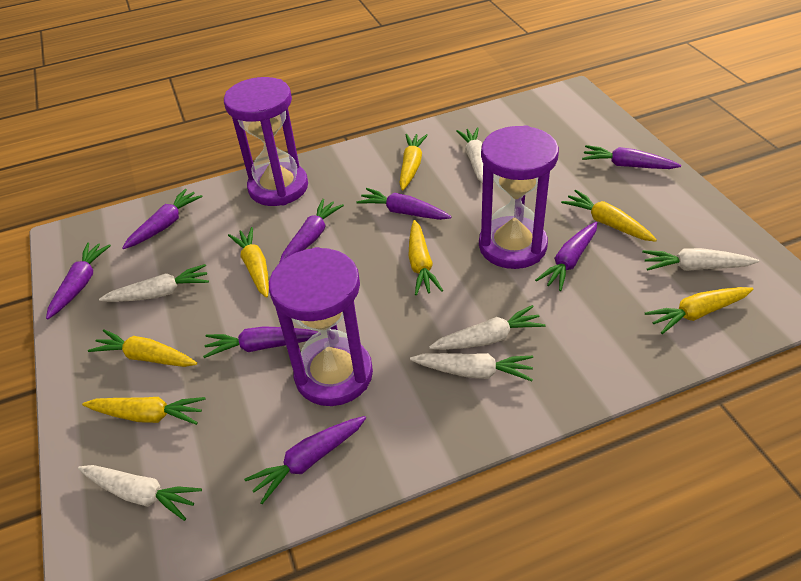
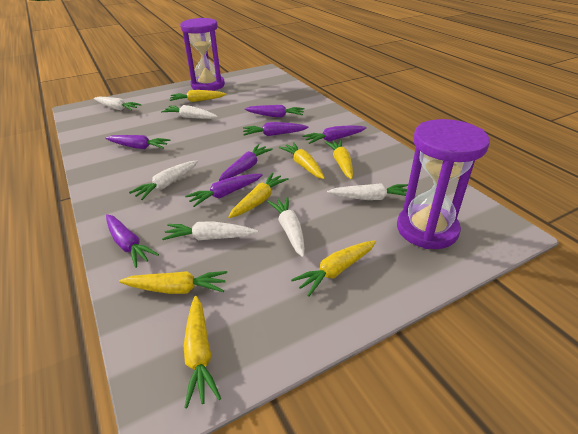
purple carrot: [46,243,111,319] [122,189,203,249] [203,326,318,358] [244,416,366,504] [279,199,344,263] [356,188,451,220] [535,222,597,291] [582,145,681,169] = 8 -> [105,135,170,149] [106,214,159,268] [185,174,263,207] [219,144,273,181] [243,122,309,136] [245,105,305,117] [302,126,367,144] = 7
purple hourglass: [224,77,308,206] [269,247,373,406] [479,125,559,269] = 3 -> [180,18,225,91] [397,119,490,249] = 2

